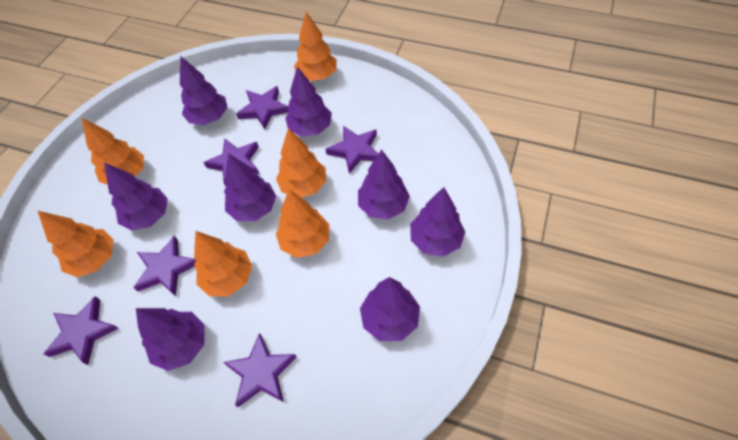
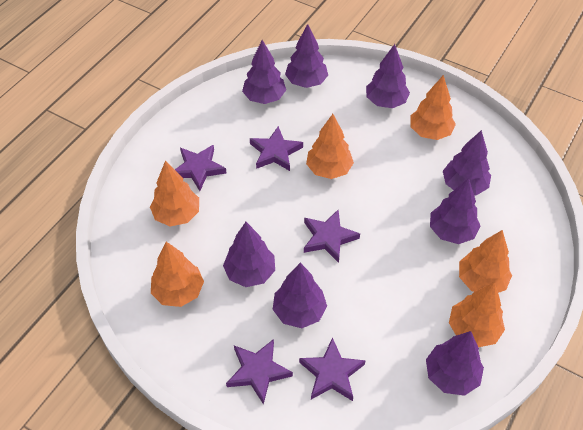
purple star: [44,296,119,365] [133,236,196,297] [203,138,259,186] [223,333,296,407] [236,86,289,129] [326,126,378,174] = 6 -> [175,145,226,191] [226,339,293,405] [250,126,303,171] [299,337,366,401] [304,210,360,263] = 5

